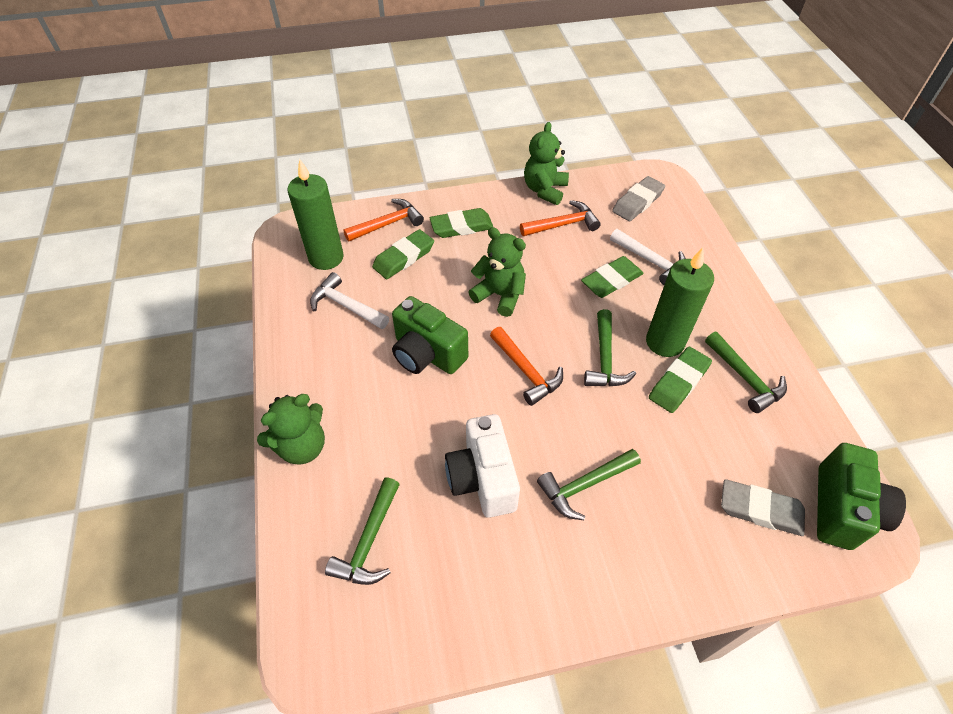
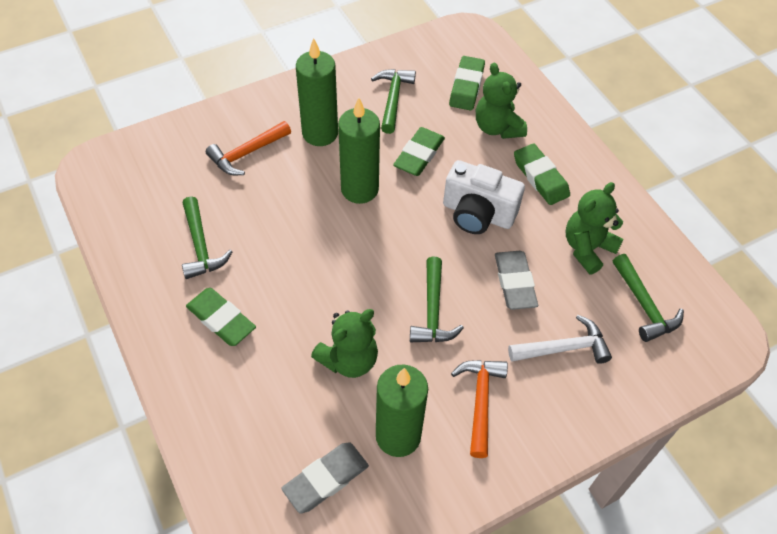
green camera: [392,296,468,374] [817,443,906,550] = 2 -> none = 0
green candle: [288,158,344,270] [646,248,714,357] = 2 -> [296,38,338,146] [338,98,380,204] [376,364,428,457] = 3
orange hammer: [343,199,424,242] [490,327,563,406] [520,200,601,236] = 3 -> [206,121,291,175] [451,360,508,458] = 2
white hammer: [310,272,389,329] [610,229,686,285] = 2 -> [508,315,612,364] = 1

